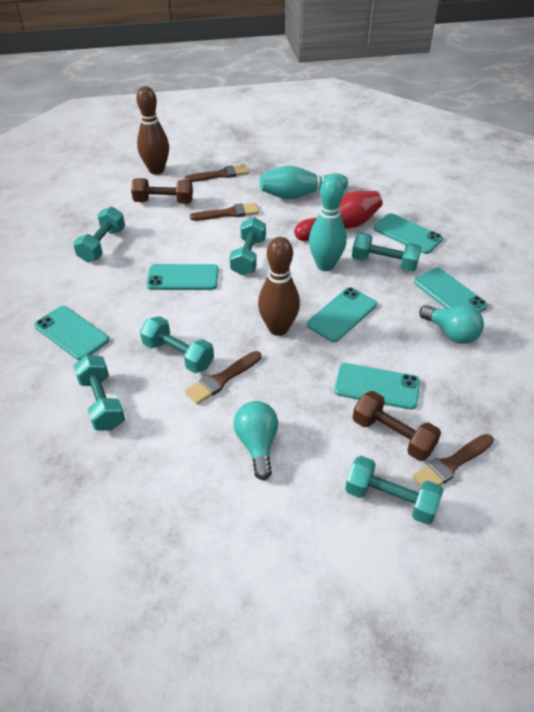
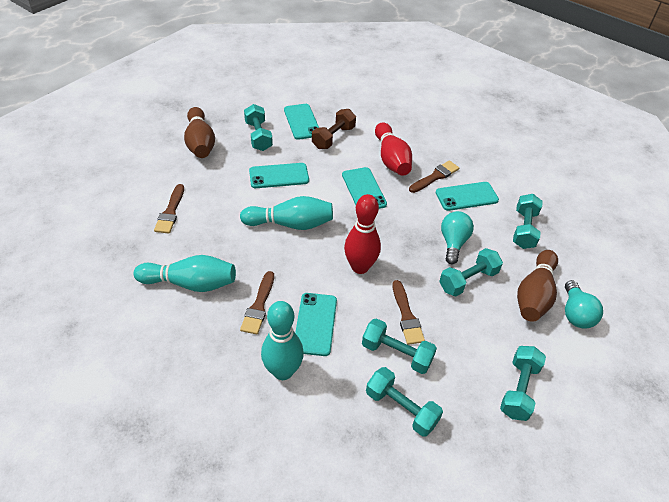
brown dumbbell: [131,178,193,204] [353,391,441,461] = 2 -> [312,109,356,149] = 1
red bowling pin: [294,191,383,241] = 1 -> [344,194,381,274] [375,122,412,176] = 2
turquoise bowling pin: [260,165,348,199] [309,175,347,271] = 2 -> [134,255,236,292] [240,196,333,230] [261,301,304,380] = 3
turquoise phone: [34,306,109,360] [146,264,218,290] [307,287,377,342] [334,363,420,410] [373,213,443,254] [414,268,488,312] = 6 -> [249,163,309,188] [284,104,319,140] [295,293,337,356] [342,167,387,209] [436,182,499,211] = 5

